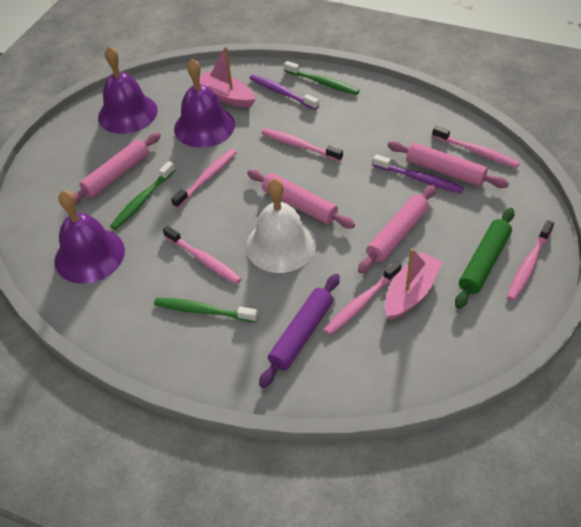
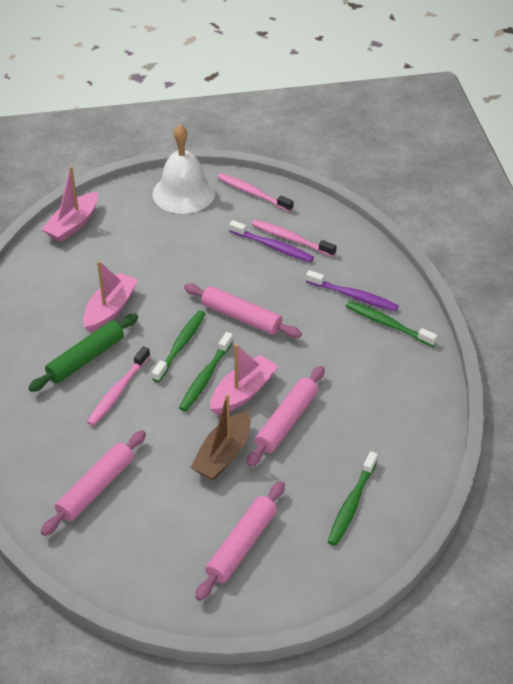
brown boat: none = 0 -> [191,394,251,480] = 1
green toothbrush: [110,161,175,230] [154,298,258,322] [284,61,360,95] = 3 -> [152,310,206,382] [179,332,233,412] [328,451,378,546] [346,301,437,347] = 4
pink boat: [199,46,255,108] [385,248,443,320] = 2 -> [41,166,98,242] [83,261,138,333] [210,344,279,415] = 3
pink toothbrush: [163,226,242,284] [171,149,237,208] [261,128,343,162] [324,261,401,335] [432,126,520,168] [507,220,554,301] = 6 -> [87,346,150,426] [217,173,294,212] [252,220,337,257] = 3
purple bell: [55,190,125,284] [98,46,158,134] [174,59,235,148] = 3 -> none = 0
purple rolling pin: [259,274,340,388] = 1 -> none = 0

